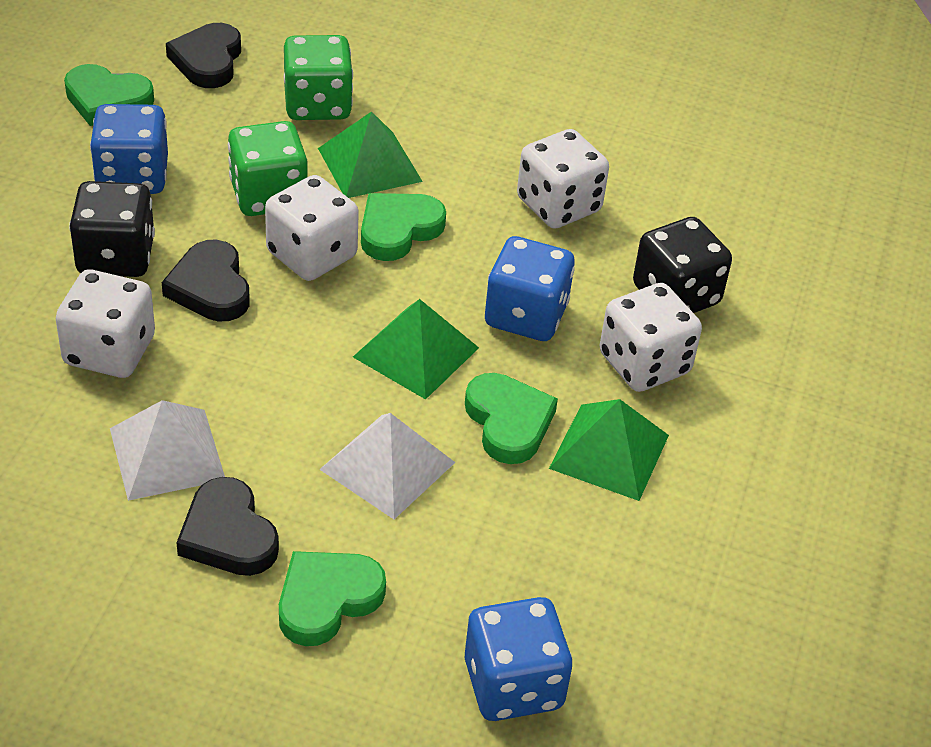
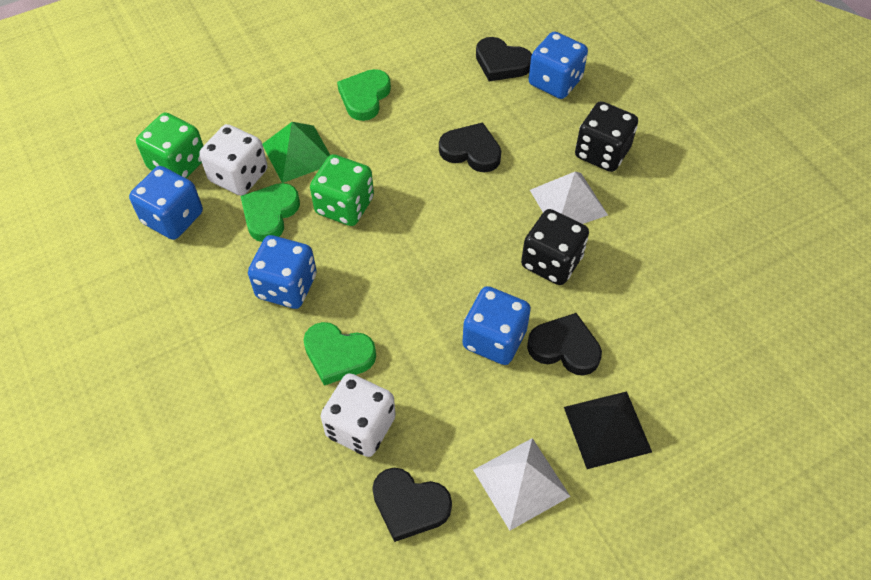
black heart: [162,240,250,321] [166,23,241,88] [177,477,279,576] = 3 -> [372,468,452,542] [439,122,501,172] [476,37,532,81] [527,313,602,375] = 4
black pyramid: none = 0 -> [564,391,652,469] = 1
blue dice: [90,104,168,194] [465,597,572,721] [485,236,575,341] = 3 -> [129,166,203,240] [248,235,317,309] [462,286,531,365] [529,32,588,99] = 4
green heart: [64,64,154,126] [279,551,386,646] [361,193,446,261] [465,373,558,464] = 4 -> [241,183,300,242] [303,322,376,386] [337,69,391,121] = 3
green pyramid: [318,111,423,198] [353,299,479,400] [549,399,669,501] = 3 -> [262,122,330,183] = 1
white dice: [56,270,155,378] [265,175,359,281] [517,129,609,229] [600,283,702,392] = 4 -> [199,124,268,196] [321,373,396,457] = 2

